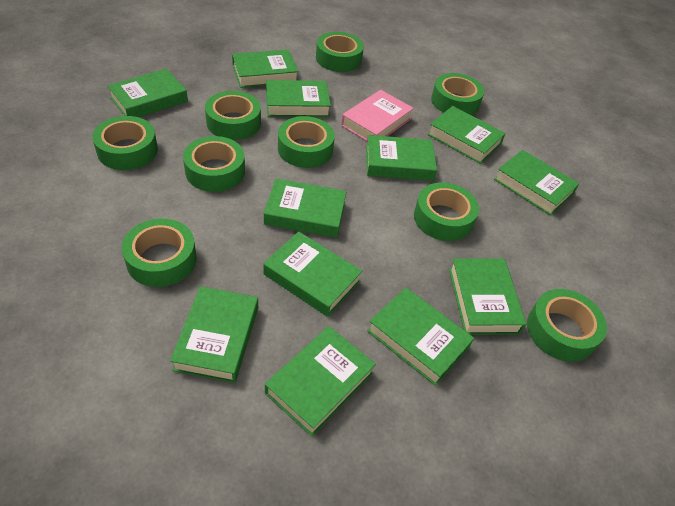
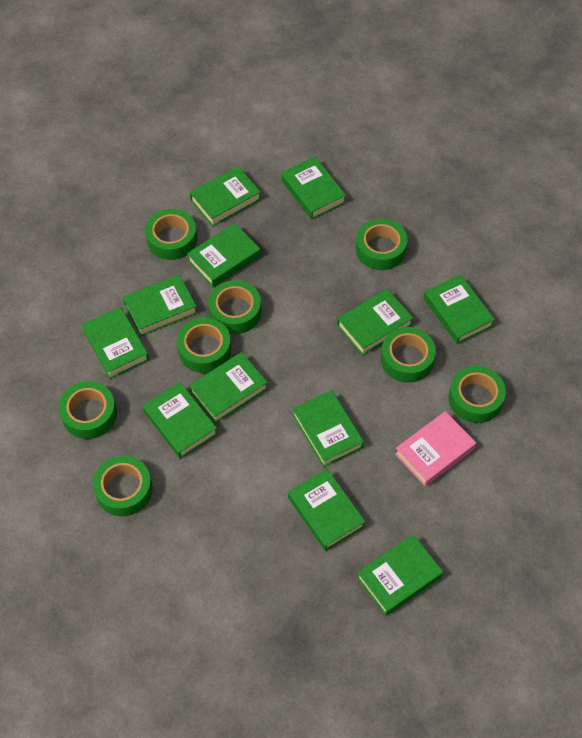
green tape: [92,116,158,170] [122,219,197,287] [183,136,245,192] [205,91,261,140] [278,116,335,168] [316,32,364,72] [414,182,479,241] [431,73,484,115] [527,289,607,362] = 9 -> [59,381,117,439] [93,456,153,516] [145,209,197,260] [177,318,231,373] [208,280,261,334] [356,219,407,270] [381,327,436,383] [448,366,506,423] = 8

